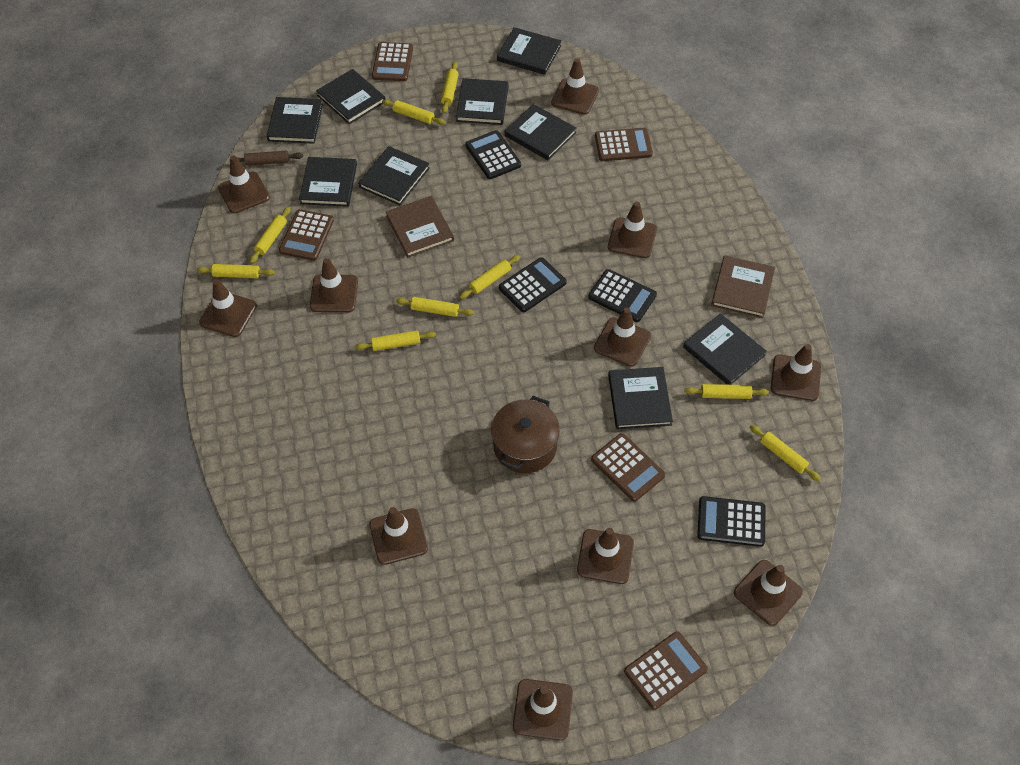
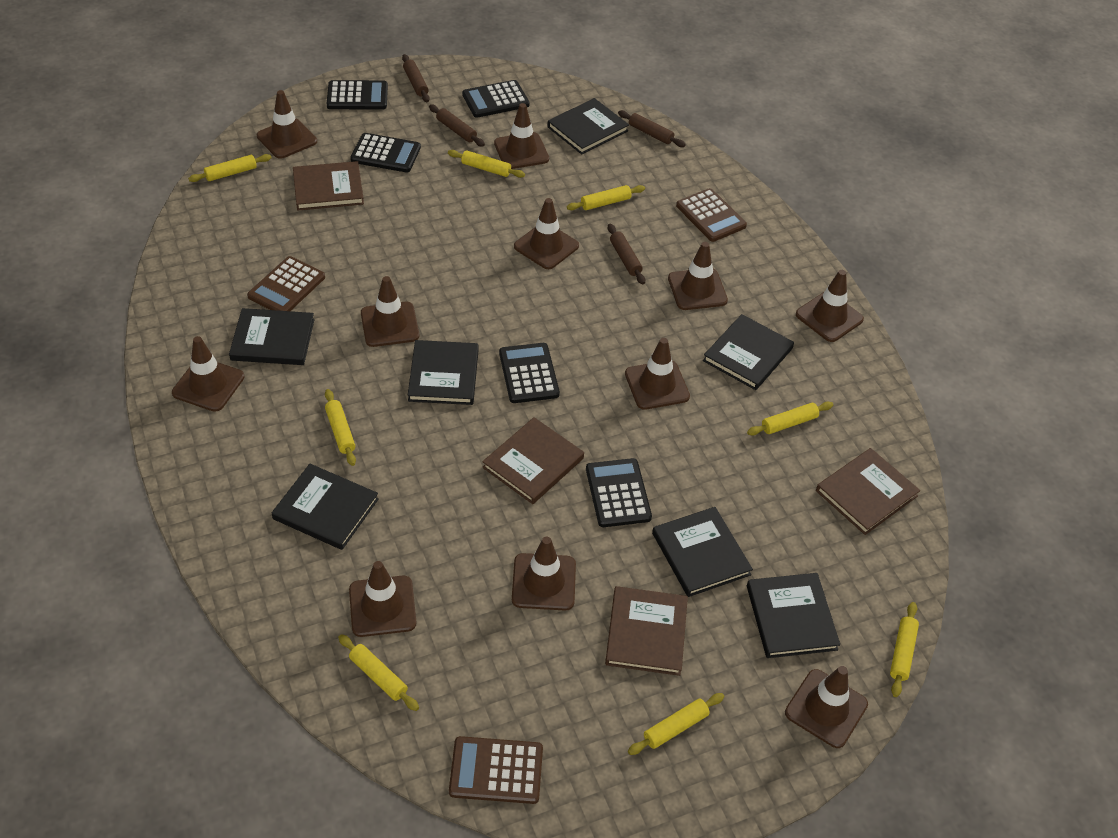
black book: [266,97,323,144] [299,157,357,207] [316,69,386,124] [358,146,430,205] [456,78,509,125] [497,27,562,75] [505,104,577,160] [608,367,673,429] [683,313,767,385] = 9 -> [229,308,315,365] [272,464,379,550] [408,340,479,405] [547,98,629,154] [652,507,753,597] [703,314,794,390] [747,573,840,658] = 7
black calculator: [465,130,521,179] [499,257,567,312] [588,269,657,322] [697,496,766,547] = 4 -> [327,80,388,109] [350,133,421,172] [462,80,530,118] [499,343,560,403] [586,458,652,527] = 5
brown book: [386,196,454,258] [711,255,775,318] = 2 -> [293,161,364,211] [482,417,584,504] [605,586,688,676] [816,448,920,535] = 4
brown calculator: [279,209,334,261] [372,42,413,81] [591,433,665,502] [595,128,653,161] [624,631,708,710] = 5 -> [247,256,325,311] [449,736,543,804] [676,188,747,242] = 3
brown pot: [491,396,560,473] = 1 -> none = 0
brown rolling pin: [237,151,303,166] = 1 -> [402,54,430,102] [429,105,485,147] [608,224,645,285] [618,110,686,147] = 4
yellow rolling pin: [197,264,275,278] [250,207,291,264] [355,330,436,351] [382,99,446,125] [396,297,474,317] [441,62,459,113] [459,255,520,299] [684,384,769,399] [750,425,821,481] = 9 -> [188,154,272,182] [325,389,356,466] [338,634,419,711] [448,150,525,178] [567,185,645,210] [628,693,724,755] [747,401,833,436] [890,602,919,697] = 8

